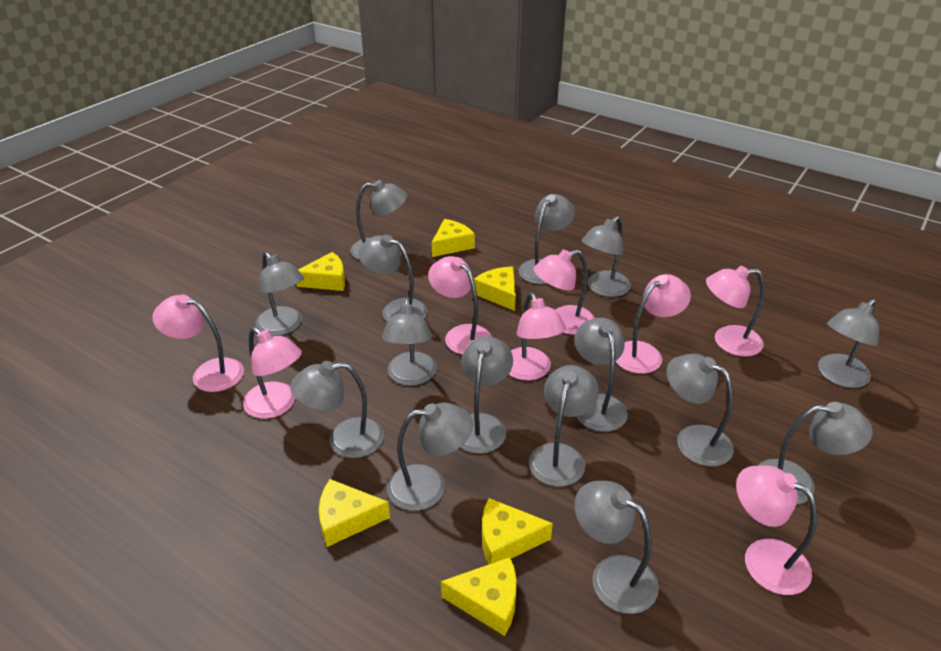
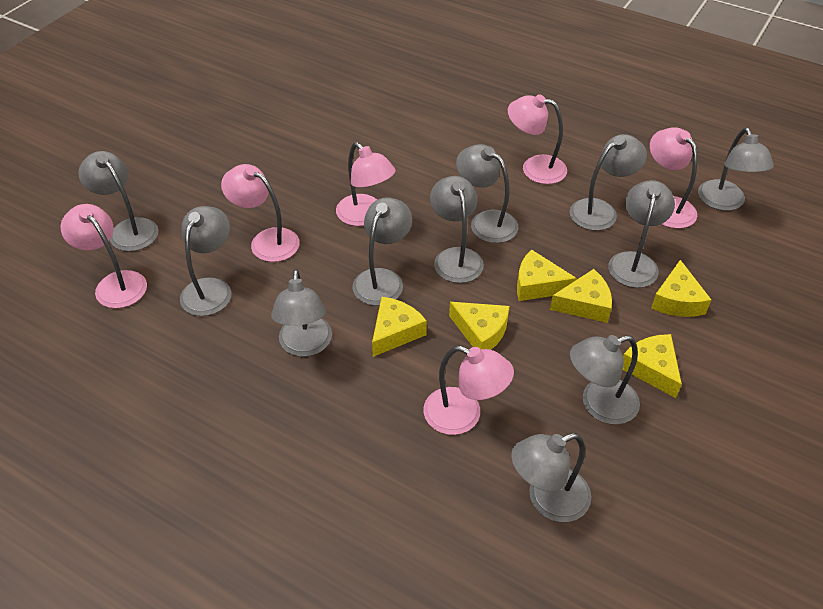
grey lamp: [256,251,304,336] [291,361,384,458] [350,180,407,260] [358,234,428,322] [382,297,437,386] [387,403,473,511] [460,336,513,454] [518,194,575,284] [529,365,599,487] [574,318,628,432] [574,481,659,614] [582,216,631,297] [667,354,734,467] [758,402,873,504] [818,299,879,388] = 15 -> [79,151,158,251] [180,206,231,316] [271,269,332,357] [353,197,412,306] [430,176,484,283] [456,144,518,243] [511,433,591,522] [570,134,647,231] [570,335,640,425] [608,180,675,288] [698,128,774,211] = 11
pink lamp: [152,294,244,392] [243,327,302,419] [428,256,492,355] [509,293,566,380] [533,249,595,335] [616,274,691,374] [706,266,765,357] [736,465,817,595] = 8 -> [61,204,147,308] [221,164,300,262] [336,142,396,226] [423,346,514,435] [508,94,567,184] [650,128,697,229] = 6

